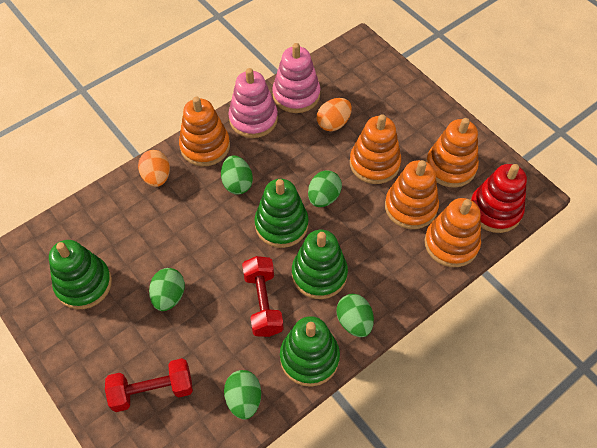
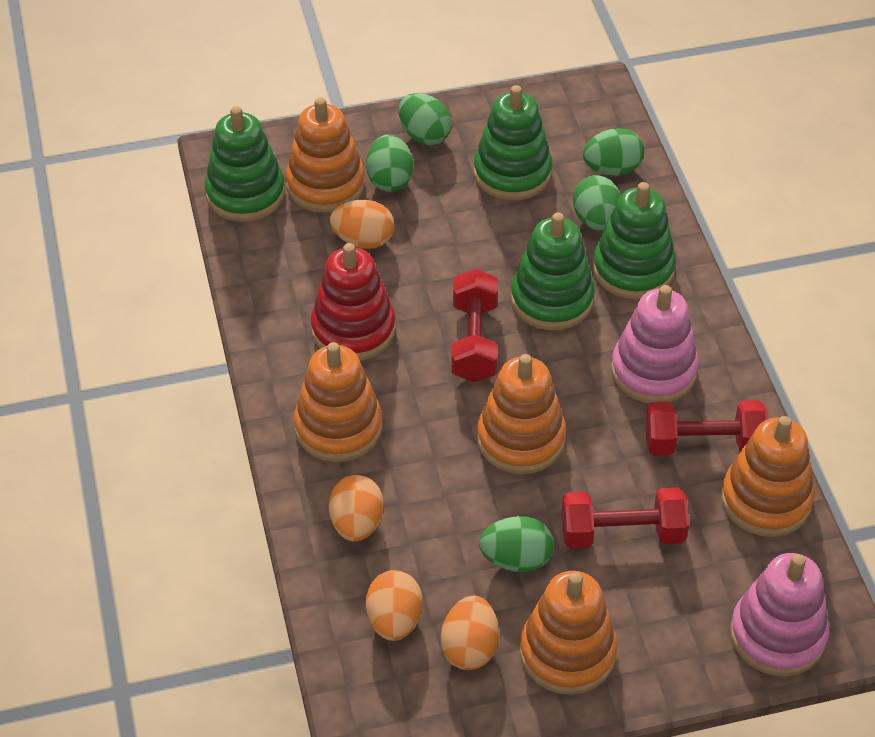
orange egg: [138,150,170,187] [317,98,352,131] = 2 -> [329,475,383,542] [330,200,394,249] [366,570,422,641] [441,596,499,670] = 4
red dumbbell: [105,358,193,412] [242,256,284,337] = 2 -> [451,269,498,382] [562,487,689,549] [646,400,768,456] = 3

